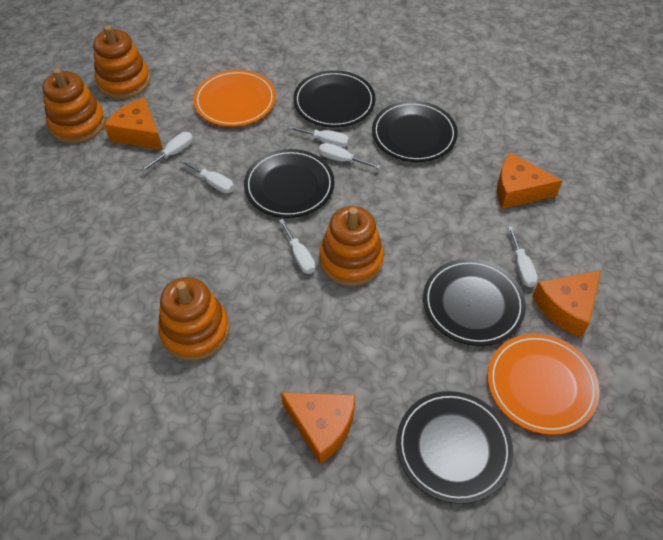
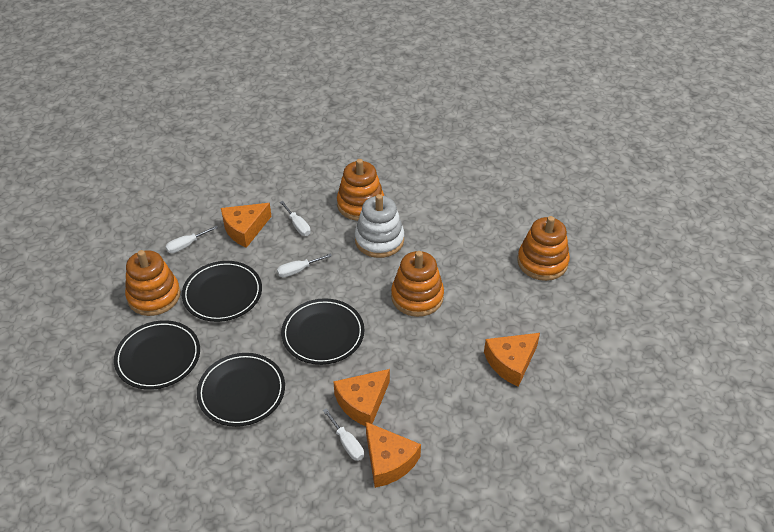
black plate: [244,149,335,218] [293,70,376,128] [372,101,458,162] [396,391,513,504] [423,259,526,346] = 5 -> [114,320,200,390] [182,261,262,322] [197,353,285,427] [281,298,364,365] = 4
orange plate: [193,70,276,127] [488,334,600,435] = 2 -> none = 0
white screwdriver: [140,132,193,172] [180,159,234,193] [279,219,315,274] [288,126,349,147] [319,143,381,169] [508,226,538,287] = 6 -> [165,226,218,253] [277,253,332,278] [280,201,311,236] [323,408,364,461] = 4
white stacking toy: none = 0 -> [355,194,404,258] = 1

